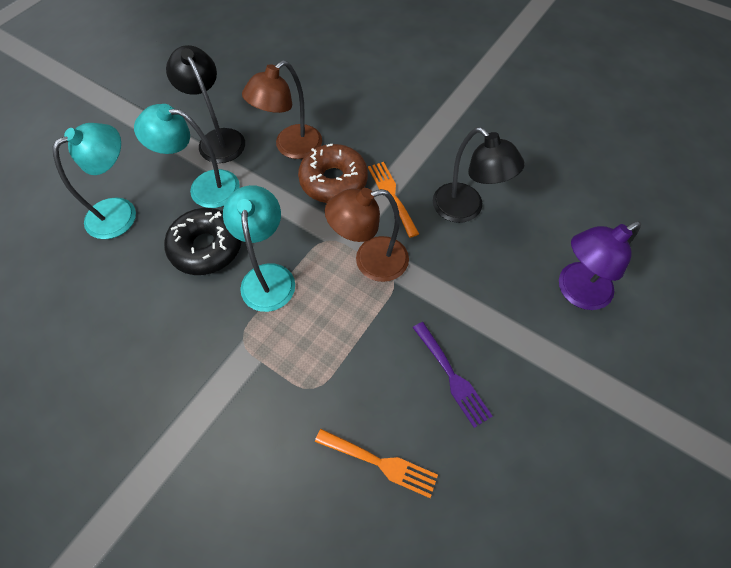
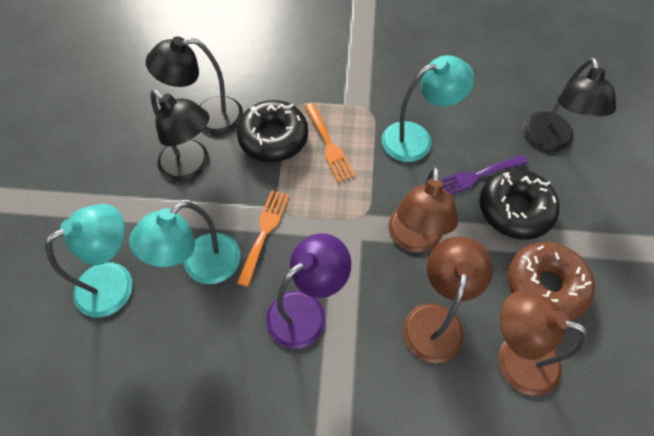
black donut: [164,208,242,275] = 1 -> [237,100,308,162] [479,169,560,240] = 2
black lamp: [166,45,245,163] [433,127,525,223] = 2 -> [146,36,243,135] [150,90,210,182] [523,57,616,151] = 3
brown lamp: [242,60,322,159] [325,188,409,282] = 2 -> [389,166,458,253] [403,236,493,363] [498,290,588,396] = 3

